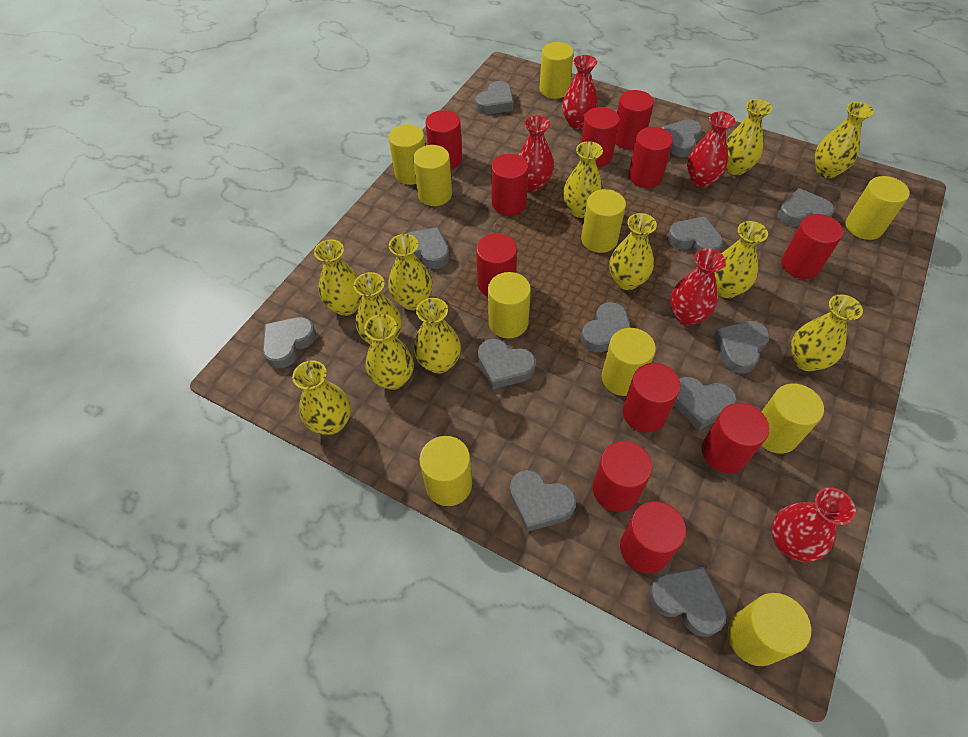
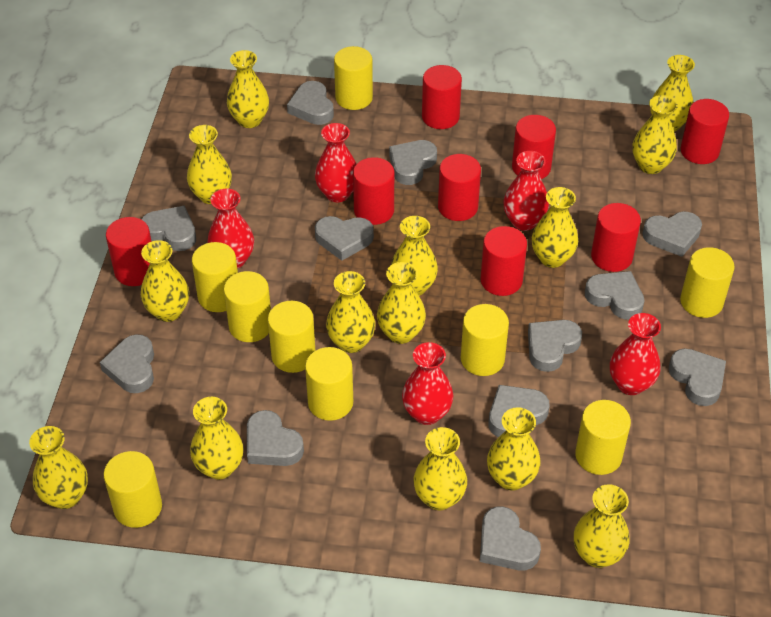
red cylinder: [425,110,462,169] [476,233,517,296] [491,154,528,216] [581,107,620,167] [593,441,652,512] [615,90,654,149] [620,501,686,573] [623,363,681,432] [628,127,673,188] [702,403,769,473] [781,214,843,279] = 11 -> [106,217,152,286] [353,157,394,225] [422,65,462,129] [438,154,481,221] [481,226,527,296] [512,115,556,179] [591,203,641,272] [680,99,729,164] = 8
yellow cylinder: [389,124,425,185] [413,145,452,206] [419,436,472,506] [488,272,531,338] [539,42,574,99] [581,189,626,253] [602,328,656,396] [728,593,811,666] [761,384,824,453] [846,176,910,240] = 10 -> [104,451,162,528] [192,242,238,312] [224,271,271,342] [268,301,315,373] [305,347,353,421] [334,46,373,110] [461,304,509,376] [575,400,631,475] [680,247,735,318] = 9
yellow vase: [292,360,351,435] [314,240,362,316] [354,272,402,345] [364,314,414,390] [388,234,433,310] [413,298,461,374] [563,141,603,218] [609,213,657,290] [714,221,768,298] [726,99,772,175] [791,295,863,371] [815,102,874,178] = 12 -> [29,426,88,509] [141,240,189,322] [187,125,232,204] [190,397,243,480] [227,50,269,128] [326,271,375,353] [377,262,426,344] [391,216,438,296] [413,427,467,510] [487,407,540,491] [532,187,578,268] [574,484,630,568] [632,95,678,174] [650,55,695,132] = 14

